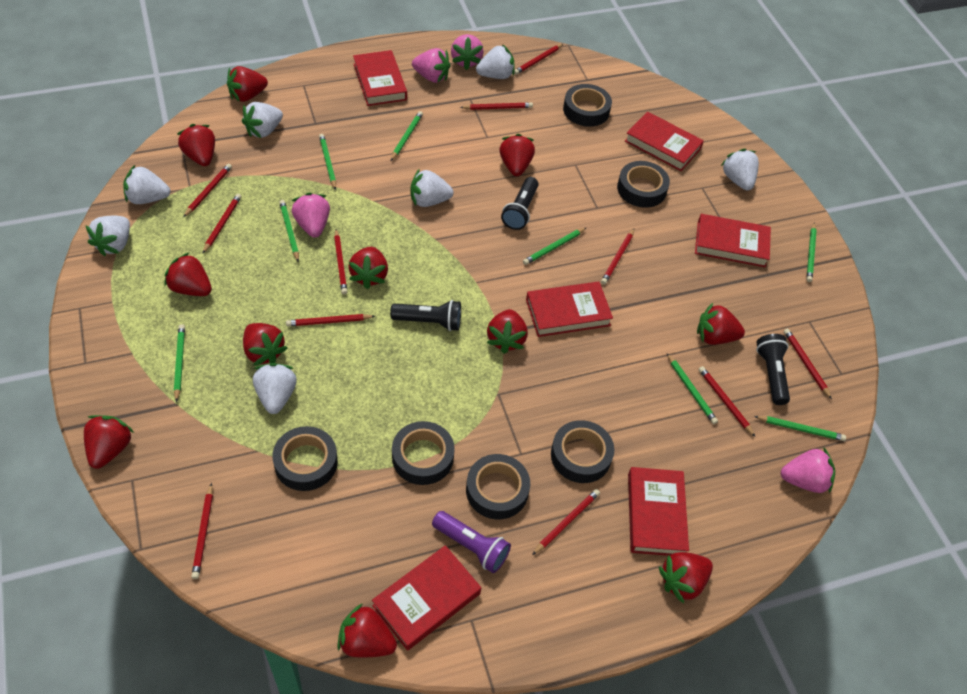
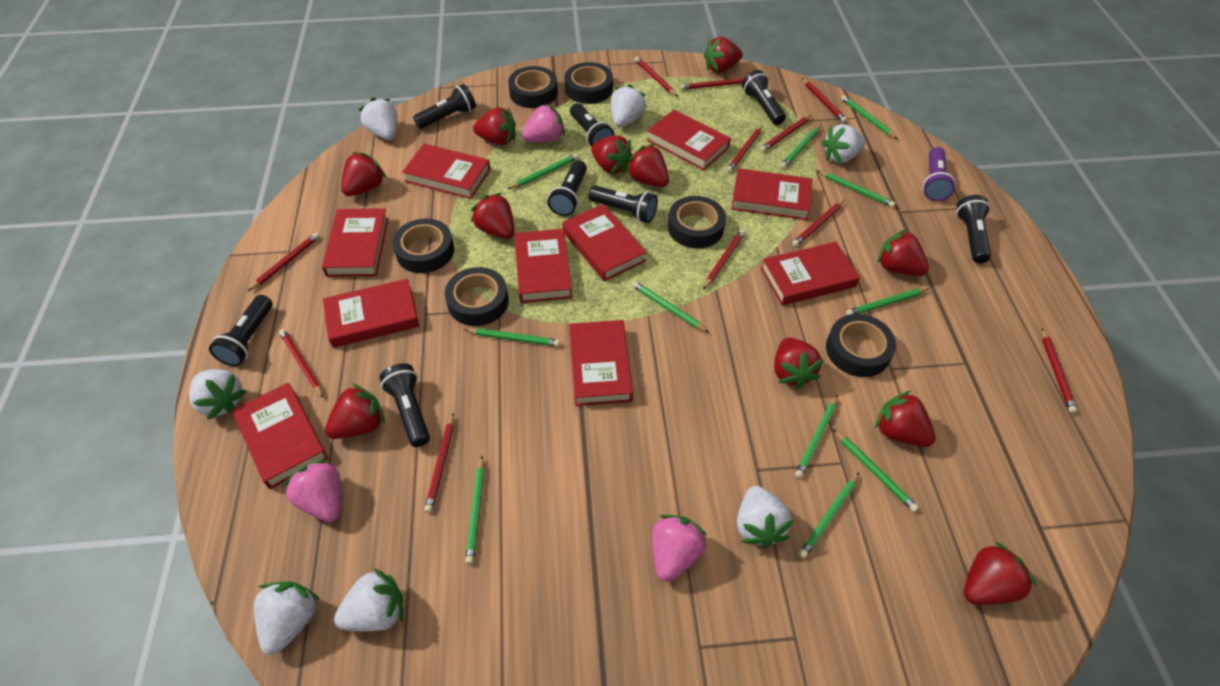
black flashlight: [390,300,461,331] [501,177,539,230] [756,334,790,405] = 3 -> [209,295,272,366] [379,363,430,447] [413,84,476,129] [548,160,587,216] [570,103,614,147] [589,185,658,223] [742,70,786,125] [956,195,991,263] = 8
green pencil: [174,324,185,402] [279,200,299,262] [319,134,336,190] [391,111,423,161] [523,227,587,265] [667,353,718,424] [754,416,846,441] [807,222,817,282] = 8 -> [464,328,560,347] [465,456,484,564] [508,154,578,189] [632,281,708,332] [781,124,822,168] [795,395,838,479] [799,473,859,558] [818,171,895,207] [833,429,919,512] [841,95,898,139] [846,288,929,315] = 11
pink strawberry: [292,193,330,238] [412,48,451,83] [451,34,484,70] [781,447,835,493] = 4 -> [282,459,341,522] [522,103,565,143] [652,515,707,582] = 3
red book: [353,50,407,106] [372,545,481,651] [526,282,613,337] [625,111,704,171] [628,467,689,556] [695,214,771,268] = 6 -> [232,383,328,489] [322,208,389,277] [323,279,419,348] [402,144,491,199] [514,229,572,303] [562,204,646,281] [569,320,633,406] [647,109,731,170] [732,168,813,220] [761,242,860,306] = 10

